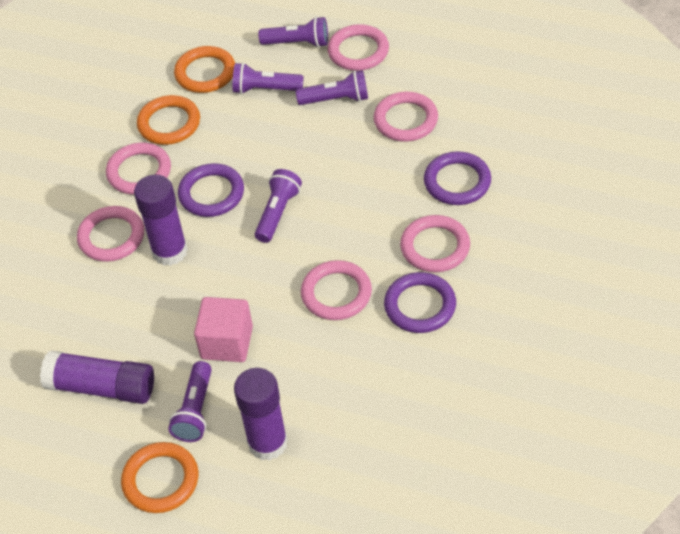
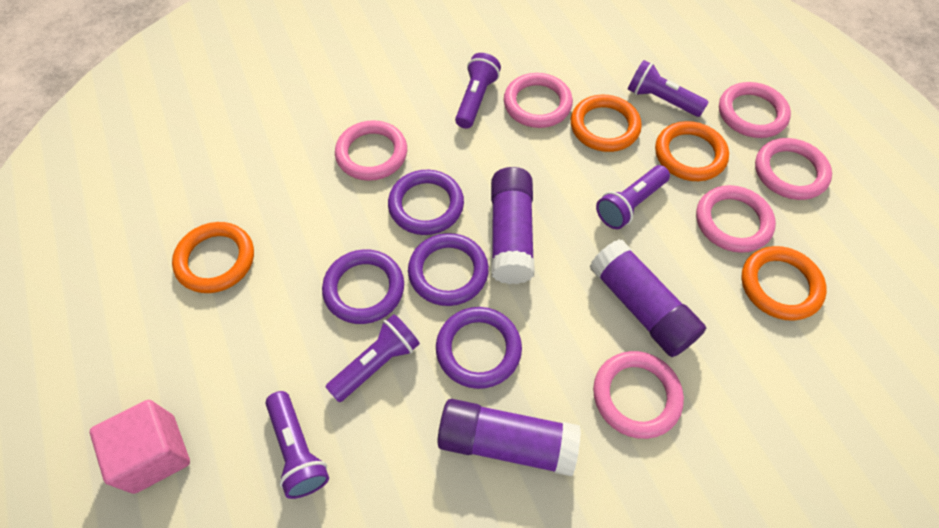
orange ring: [121,442,198,513] [137,95,200,145] [174,46,235,93] = 3 -> [172,222,254,293] [571,95,642,152] [655,121,729,181] [741,246,827,321] = 4
purple ring: [178,163,244,217] [384,272,456,333] [424,151,491,205] = 3 -> [322,249,404,324] [388,170,464,235] [408,233,489,306] [436,307,522,389] = 4

